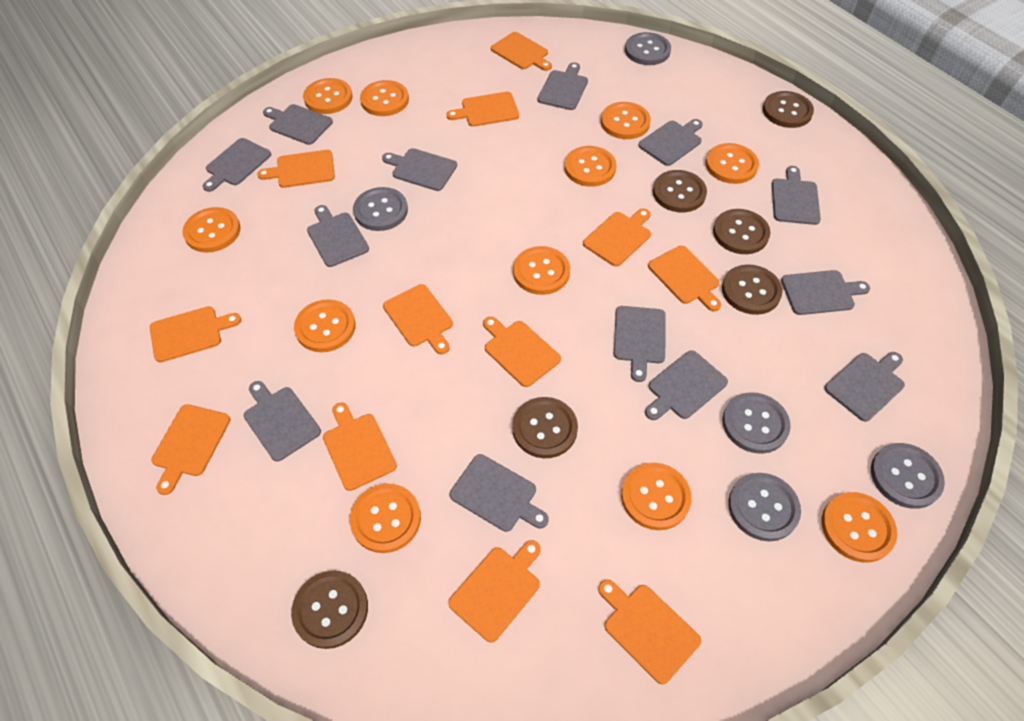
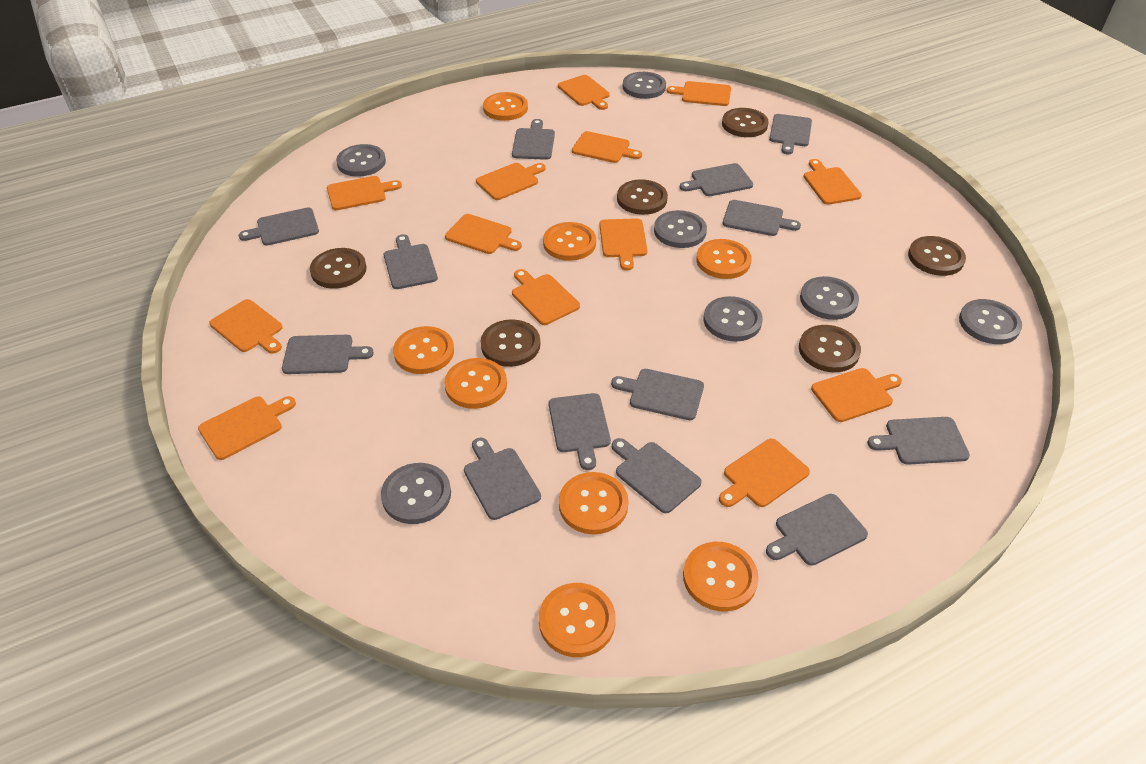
grey button: [353,187,408,231] [625,32,671,65] [722,392,791,454] [728,473,801,541] [871,443,945,509] = 5 -> [336,144,386,177] [381,463,451,524] [623,72,666,99] [654,210,707,248] [704,296,763,341] [800,276,859,320] [959,299,1022,344] = 7
orange button: [182,207,241,253] [294,299,356,352] [303,78,353,114] [350,484,421,553] [360,80,409,116] [513,246,570,295] [564,146,616,187] [601,102,651,139] [621,463,692,530] [706,143,759,184] [822,492,897,563] = 11 -> [393,326,454,374] [444,358,507,409] [483,92,528,121] [539,583,616,657] [543,222,596,261] [559,472,629,534] [683,542,759,612] [696,239,752,279] = 8
orange cutting board: [150,306,241,362] [151,404,230,495] [257,150,335,188] [323,403,397,491] [383,284,453,354] [447,92,519,127] [448,540,541,642] [483,317,561,387] [491,32,552,71] [583,208,651,267] [598,579,701,685] [648,246,721,311] = 12 -> [198,396,296,460] [209,299,283,354] [327,176,402,210] [445,214,522,254] [476,163,546,200] [512,269,580,325] [558,75,610,110] [572,131,642,163] [599,218,647,271] [667,81,731,106] [719,439,810,507] [803,159,862,205] [811,368,902,422] = 13

